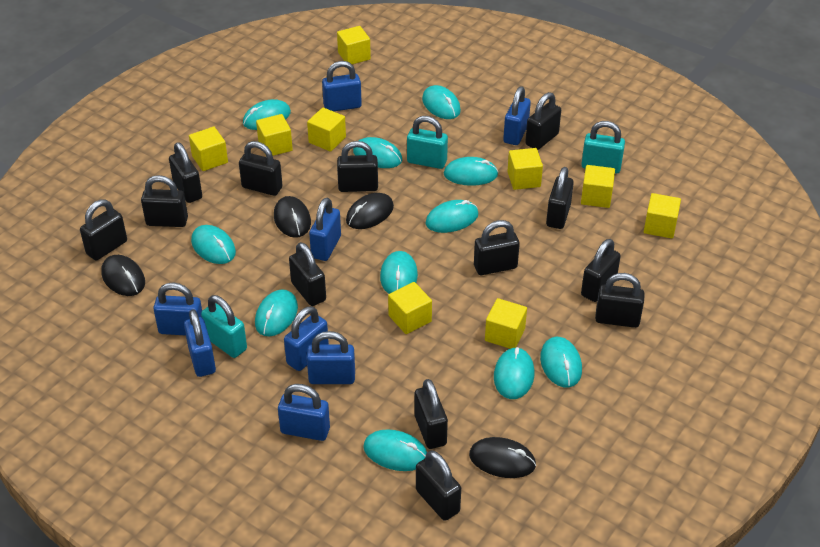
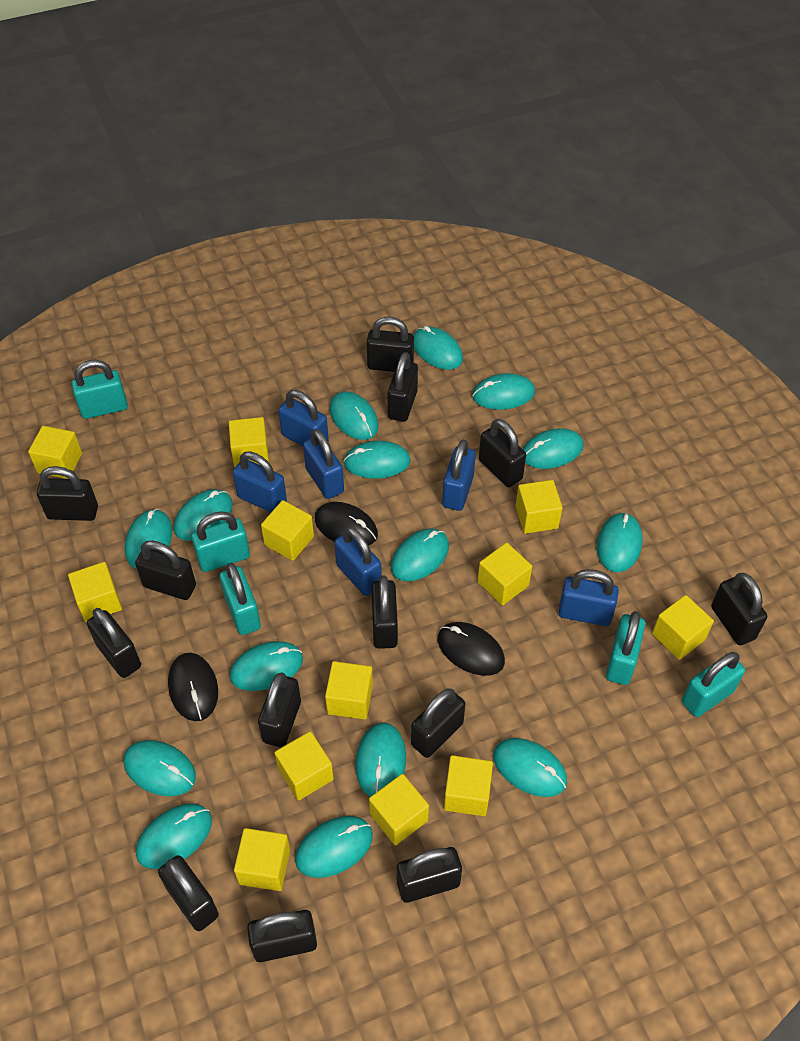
black mouse: [101,255,145,296] [274,196,311,238] [346,193,394,229] [469,437,536,478] = 4 -> [168,653,218,721] [315,502,378,546] [438,622,505,676] = 3
blue padlock: [153,282,202,335] [184,309,216,377] [278,384,330,441] [284,306,329,371] [307,331,355,384] [309,198,341,261] [322,61,362,111] [503,86,531,145] = 8 -> [233,451,287,512] [278,390,329,446] [303,429,344,499] [334,526,382,596] [442,440,476,511] [558,569,619,626] = 6
turquoise mouse: [191,225,236,264] [243,99,291,130] [255,289,298,336] [353,137,402,168] [363,429,427,471] [380,251,418,294] [422,85,461,119] [425,200,478,233] [444,157,498,186] [494,347,534,399] [540,337,582,388] = 11 -> [123,740,196,796] [125,509,172,569] [136,803,212,869] [174,489,233,541] [230,641,303,691] [295,816,373,878] [329,391,379,440] [343,441,411,479] [355,723,406,797] [391,528,449,581] [413,326,463,370] [472,373,535,410] [493,738,567,797] [523,428,584,469] [597,512,643,572] = 15
turquoise padlock: [201,295,247,358] [407,116,448,169] [581,121,625,173] = 3 -> [72,360,128,419] [191,511,250,572] [219,563,261,635] [606,611,645,685] [682,652,745,717] = 5
yellow cube: [189,127,228,171] [256,114,293,156] [307,107,346,152] [337,26,371,64] [388,282,432,334] [485,298,527,349] [507,148,543,190] [581,165,615,208] [644,193,681,239] = 9 -> [28,426,82,479] [68,562,122,622] [229,417,269,467] [234,828,290,891] [261,500,314,561] [275,731,334,801] [325,661,373,719] [369,774,429,845] [444,755,493,816] [477,543,532,605] [516,480,563,534] [652,595,714,660] = 12

